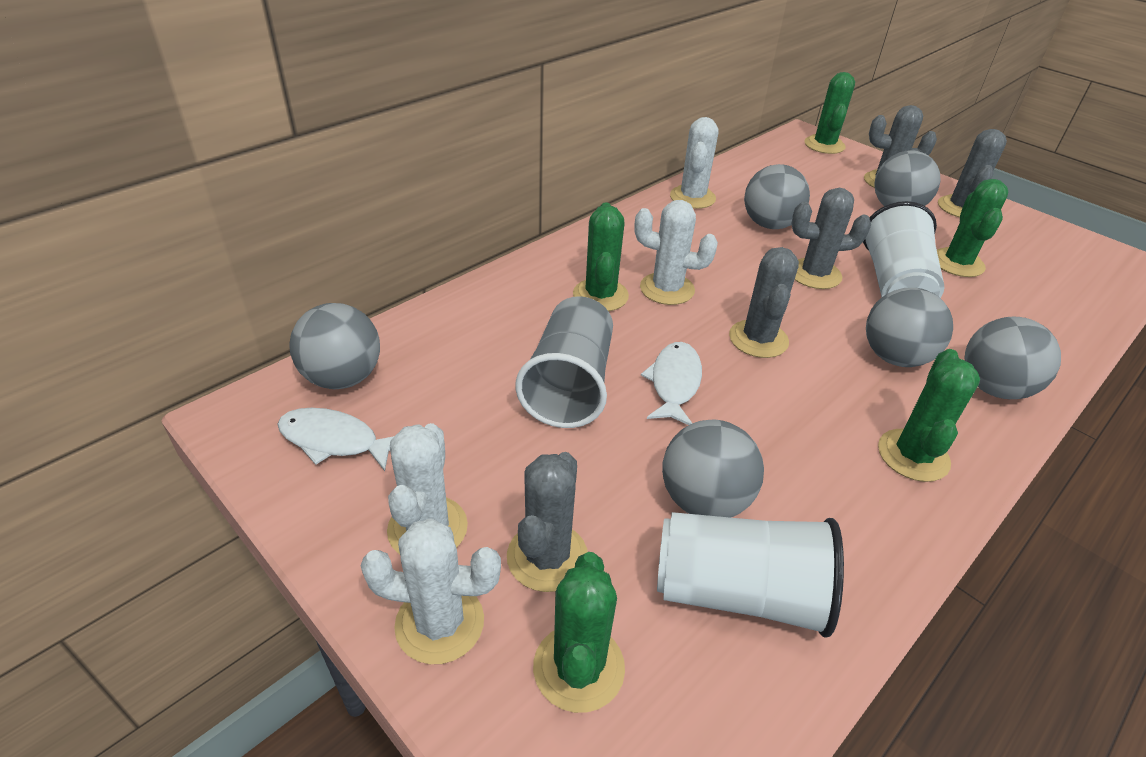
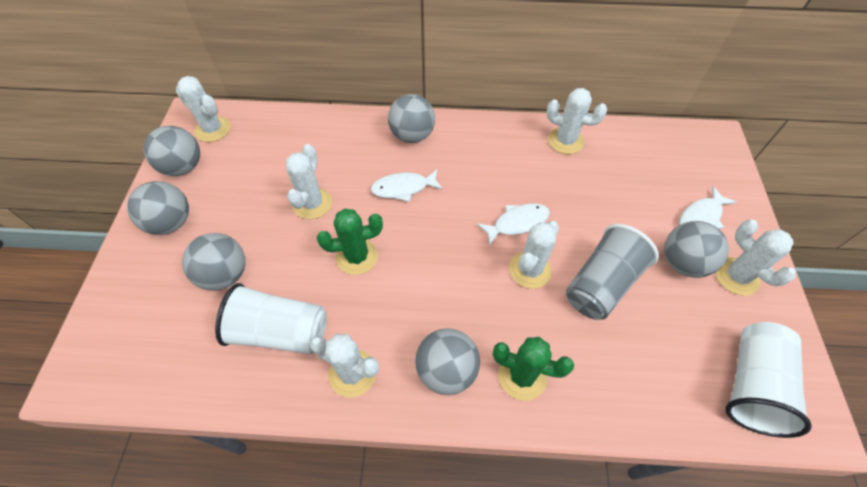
green cactus: [533,552,625,713] [573,203,629,311] [805,72,855,154] [878,349,980,482] [937,179,1008,277] = 5 -> [317,209,383,275] [493,337,574,401] = 2
grey cactus: [507,452,588,592] [729,247,799,358] [791,188,871,289] [864,105,937,188] [938,129,1007,217] = 5 -> none = 0
white cactus: [361,518,501,664] [387,423,468,554] [635,200,718,305] [670,117,718,209] = 4 -> [176,76,231,142] [286,144,332,219] [310,334,379,398] [509,221,559,289] [546,88,607,154] [715,220,796,296] = 6
white fish: [277,408,394,471] [641,342,702,425] = 2 -> [371,170,443,202] [477,203,550,245] [679,186,737,229] = 3

